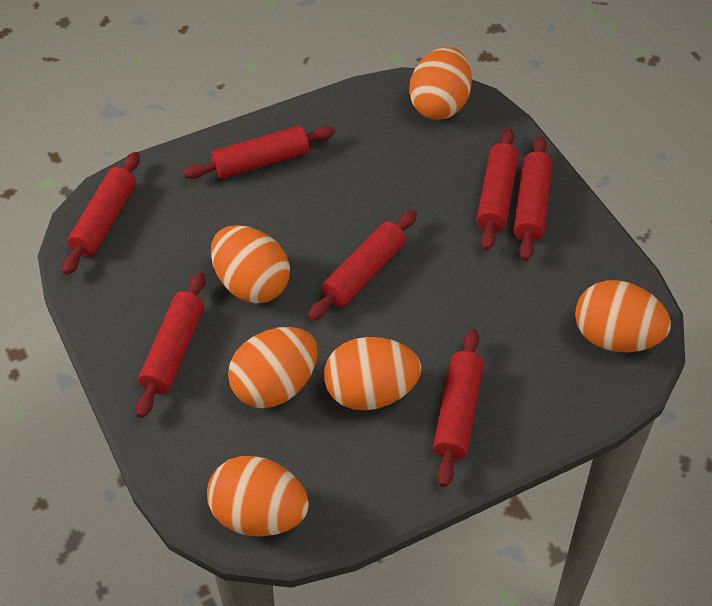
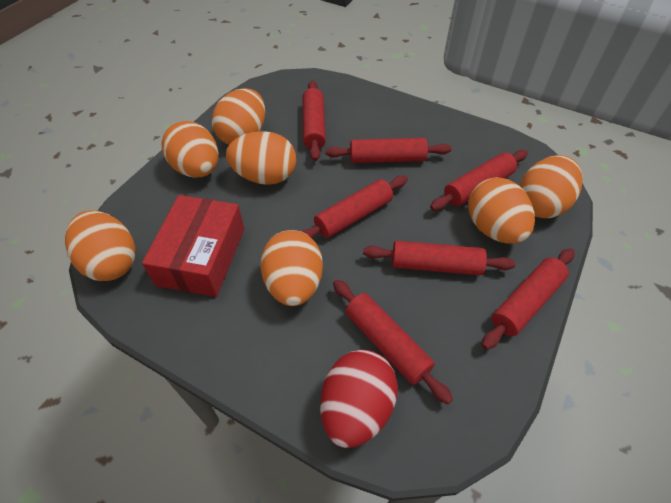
orange egg: [207,456,309,537] [211,225,290,303] [228,327,318,408] [324,337,421,410] [409,47,472,120] [575,280,671,352] = 6 -> [65,210,136,281] [161,121,219,178] [212,88,265,145] [226,131,296,185] [260,230,323,306] [468,177,535,244] [520,155,583,218] = 7
red box: none = 0 -> [142,195,244,297] = 1
red egg: none = 0 -> [320,350,398,448] = 1

